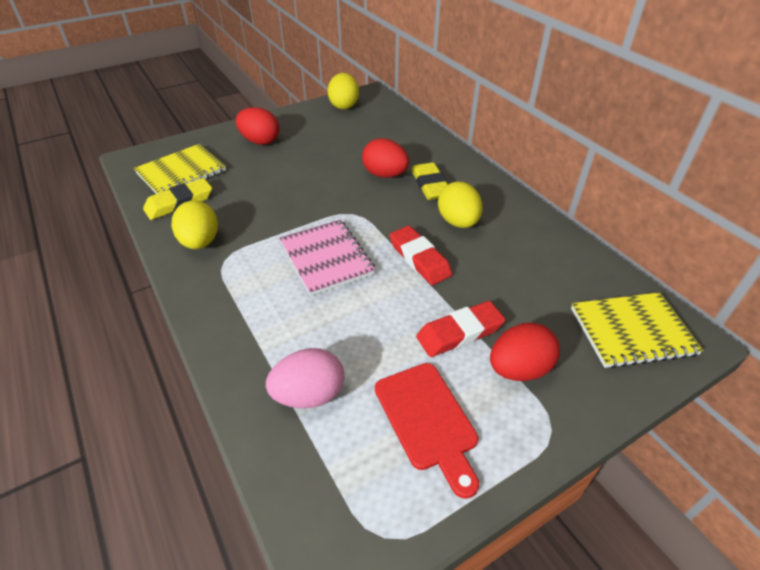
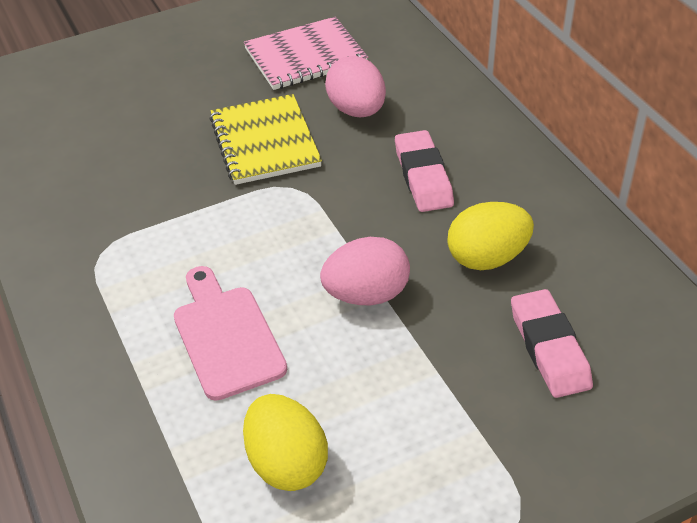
pink cutting board: none = 0 -> [174,266,287,401] = 1
pink egg: [266,348,344,408] = 1 -> [320,237,410,305] [325,56,386,118] = 2
pink eraser: none = 0 -> [395,130,454,212] [511,289,593,398] = 2
red cutting board: [375,363,479,499] = 1 -> none = 0
red egg: [236,107,280,145] [362,138,409,178] [490,323,560,381] = 3 -> none = 0
red eraser: [389,226,452,285] [416,301,506,357] = 2 -> none = 0
yellow egg: [172,201,218,249] [328,73,359,109] [438,182,483,228] = 3 -> [243,394,328,491] [447,202,534,270] = 2
yellow eraser: [143,178,212,220] [411,162,448,200] = 2 -> none = 0
yellow notebook: [134,144,226,194] [571,292,704,368] = 2 -> [210,94,322,185] = 1

